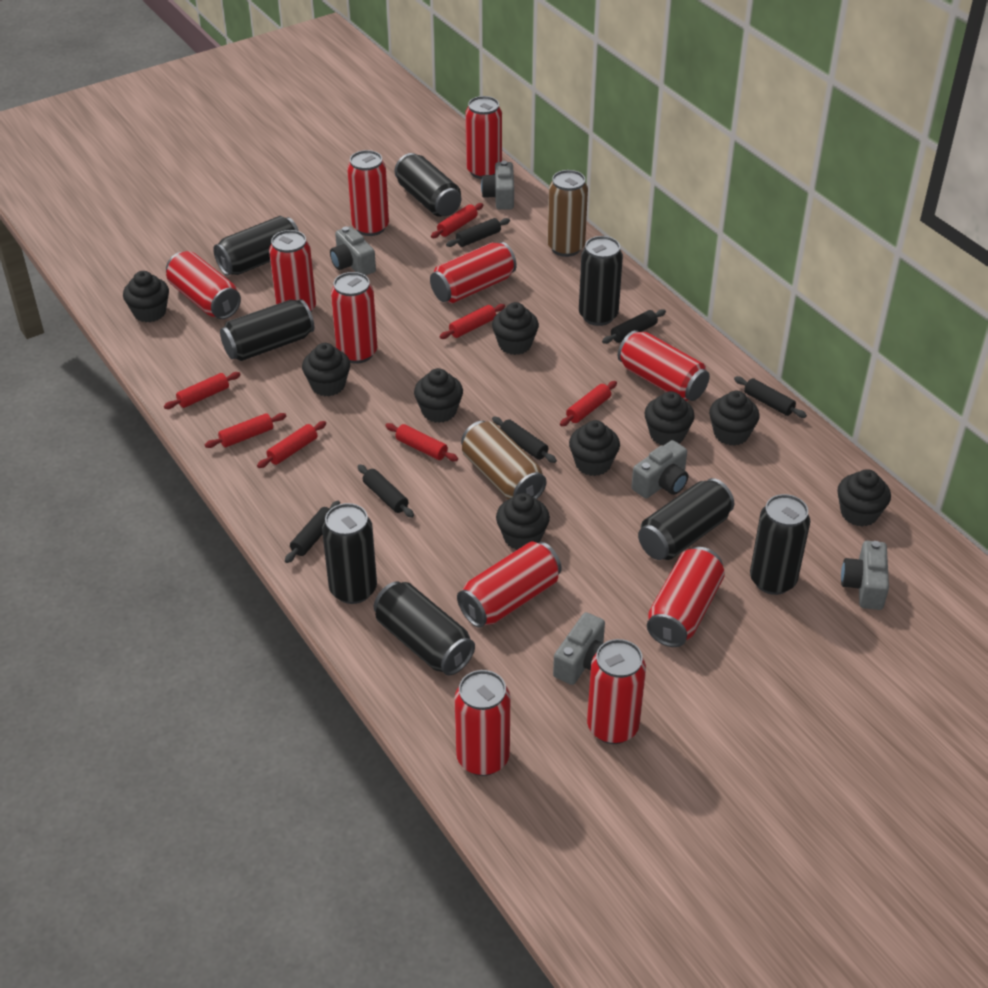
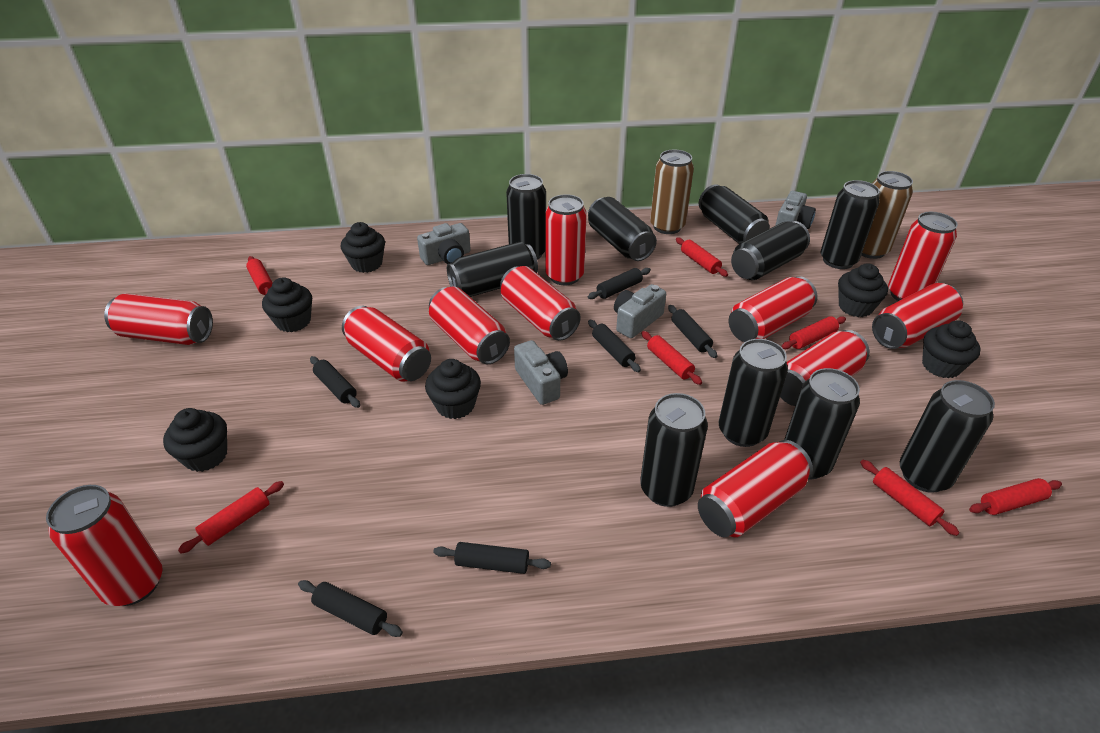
black can: [213,216,299,276] [220,299,314,361] [322,503,377,604] [374,581,475,676] [395,153,461,217] [579,236,623,326] [638,478,734,560] [750,494,810,595] = 8 -> [447,242,538,297] [506,174,546,260] [588,197,657,261] [640,393,708,507] [699,184,770,244] [719,339,788,447] [731,221,810,280] [784,368,860,479] [821,180,880,269] [900,380,995,493] = 10
black cupcake: [123,271,169,322] [302,343,350,396] [414,368,463,423] [492,302,539,355] [496,493,550,550] [569,420,620,476] [644,391,695,446] [709,391,760,446] [837,469,891,526] = 9 -> [163,408,227,472] [262,277,312,332] [341,222,385,273] [425,359,481,419] [838,263,888,317] [922,320,981,378] = 6
grey camera: [330,226,376,275] [481,161,514,210] [553,612,605,685] [631,440,688,498] [841,541,889,610] = 5 -> [417,223,471,265] [514,340,568,405] [614,284,666,338] [775,191,816,229] = 4

